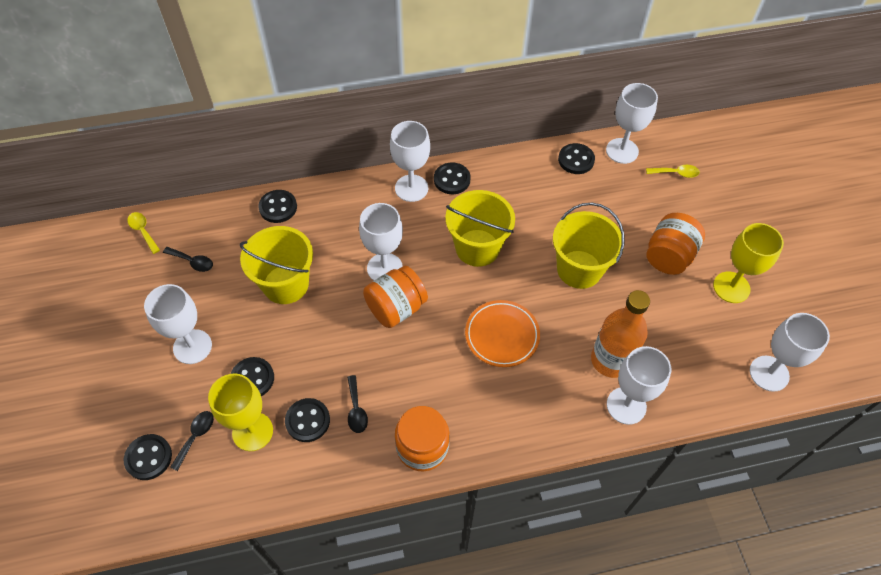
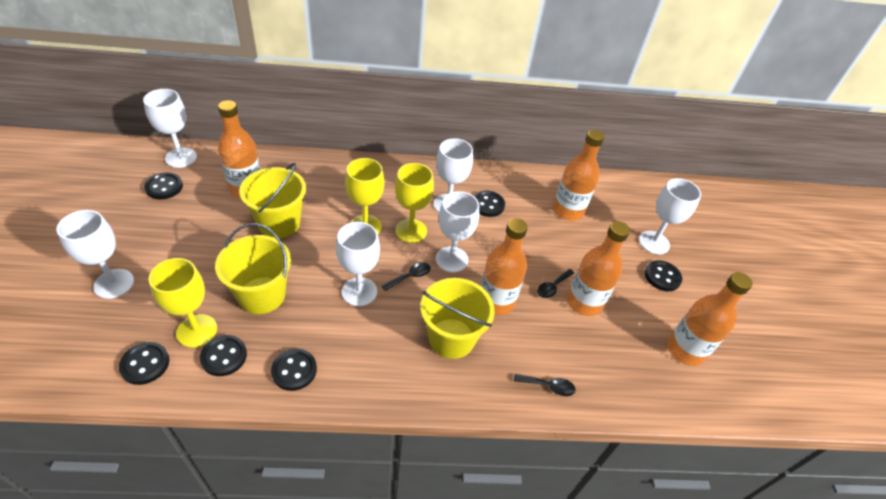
orange bottle: [591,290,650,378] = 1 -> [218,100,261,198] [481,218,528,315] [553,130,604,221] [567,221,630,316] [668,272,753,366] = 5
orange jar: [363,266,428,328] [395,406,450,471] [646,213,705,275] = 3 -> none = 0
orange plate: [465,300,540,367] = 1 -> none = 0
yellow goblet: [208,373,273,451] [713,223,784,303] = 2 -> [149,258,217,348] [345,158,384,234] [395,163,434,243] = 3
yellow spoon: [127,212,160,254] [646,165,700,178] = 2 -> none = 0

